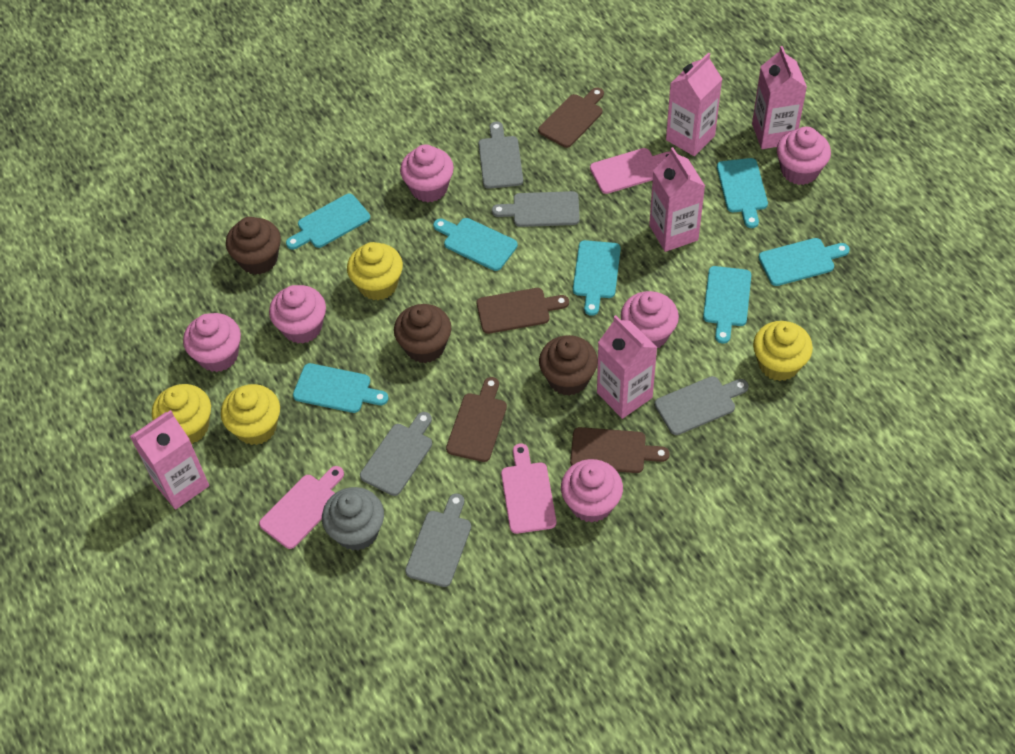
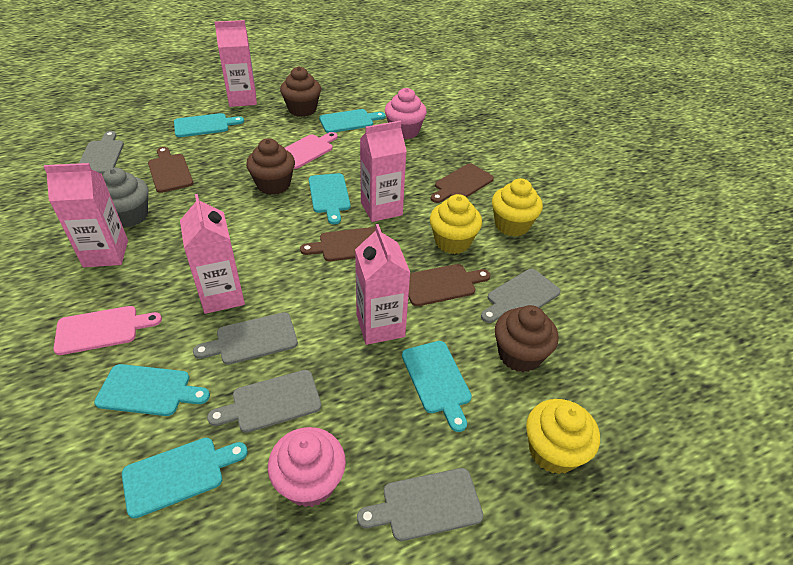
pink cupcake: [183,313,241,372] [269,285,326,344] [400,144,454,202] [561,459,623,523] [621,291,679,348] [777,127,831,185] = 6 -> [268,427,346,507] [385,88,427,139] = 2
pink cutting board: [259,466,344,549] [501,444,556,534] [590,148,671,194] = 3 -> [54,306,162,355] [285,132,338,169] = 2
turquoise cutting board: [286,194,370,250] [293,363,389,413] [433,218,518,271] [573,240,621,316] [703,266,751,344] [717,158,768,228] [758,238,850,286] = 7 -> [94,364,210,416] [122,438,248,519] [174,113,244,137] [309,173,350,224] [319,109,385,133] [402,341,472,432] = 6
yellow cupcake: [152,384,211,444] [221,384,280,445] [347,242,403,301] [753,321,813,381] = 4 -> [430,194,482,254] [492,178,543,237] [526,399,600,474] = 3

